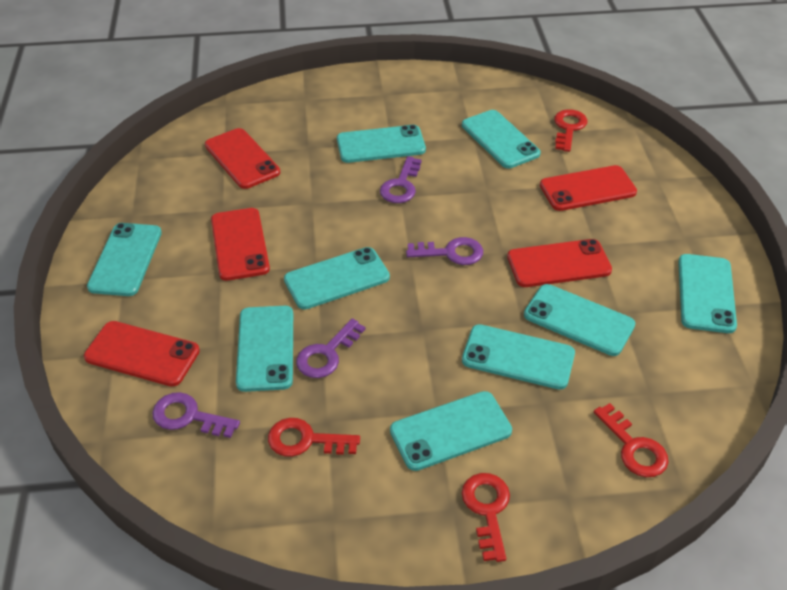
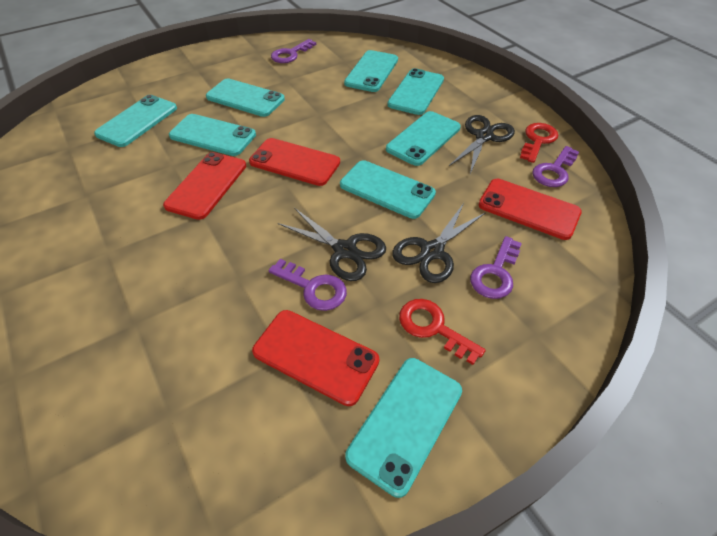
black scissors: none = 0 -> [278,208,386,281] [392,203,486,283] [449,115,515,174] = 3
red key: [268,418,360,457] [462,473,510,562] [554,109,588,152] [594,403,669,477] = 4 -> [399,299,486,365] [520,123,558,163] = 2
red phone: [84,321,200,387] [205,128,280,189] [211,208,270,281] [507,239,612,287] [540,165,637,211] = 5 -> [163,152,246,220] [249,138,340,186] [252,310,379,406] [478,179,582,240] = 4
turquoise phone: [87,223,162,296] [236,306,293,392] [284,247,390,310] [337,125,426,163] [390,391,512,471] [462,110,541,168] [462,324,575,390] [524,284,636,356] [678,254,737,333] = 9 -> [94,95,177,147] [169,114,256,156] [206,79,285,117] [340,160,436,219] [344,50,398,92] [345,358,462,498] [386,111,461,166] [387,68,444,115] = 8

